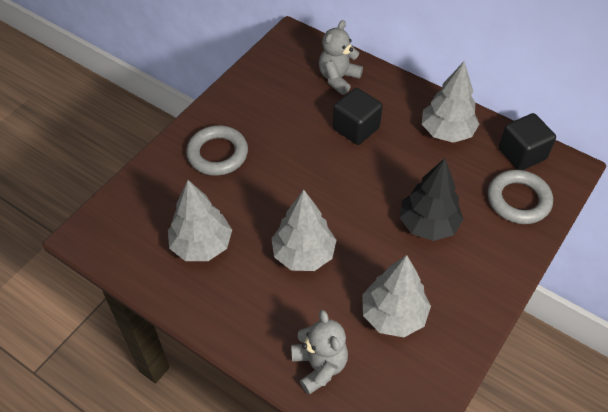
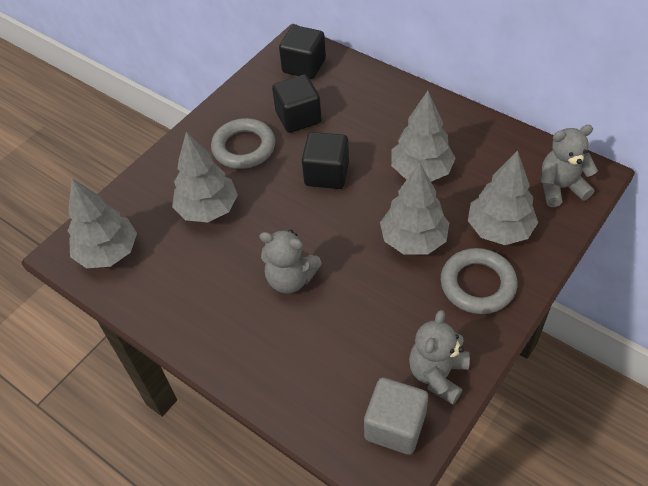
black cube: [333,88,383,145] [499,113,556,170] = 2 -> [272,74,321,133] [279,25,326,79] [302,132,349,189] = 3
black tree: [399,158,464,241] = 1 -> none = 0
grey cube: none = 0 -> [364,377,428,455] = 1
grey teddy bear: [291,310,348,395] [319,20,363,95] = 2 -> [259,229,322,294] [409,310,470,405] [541,125,598,207] = 3
grey tree: [168,180,232,261] [271,190,336,271] [362,255,431,337] [422,61,479,143] = 4 -> [68,178,137,268] [172,132,238,222] [380,162,449,254] [391,91,456,182] [468,151,538,245] = 5

